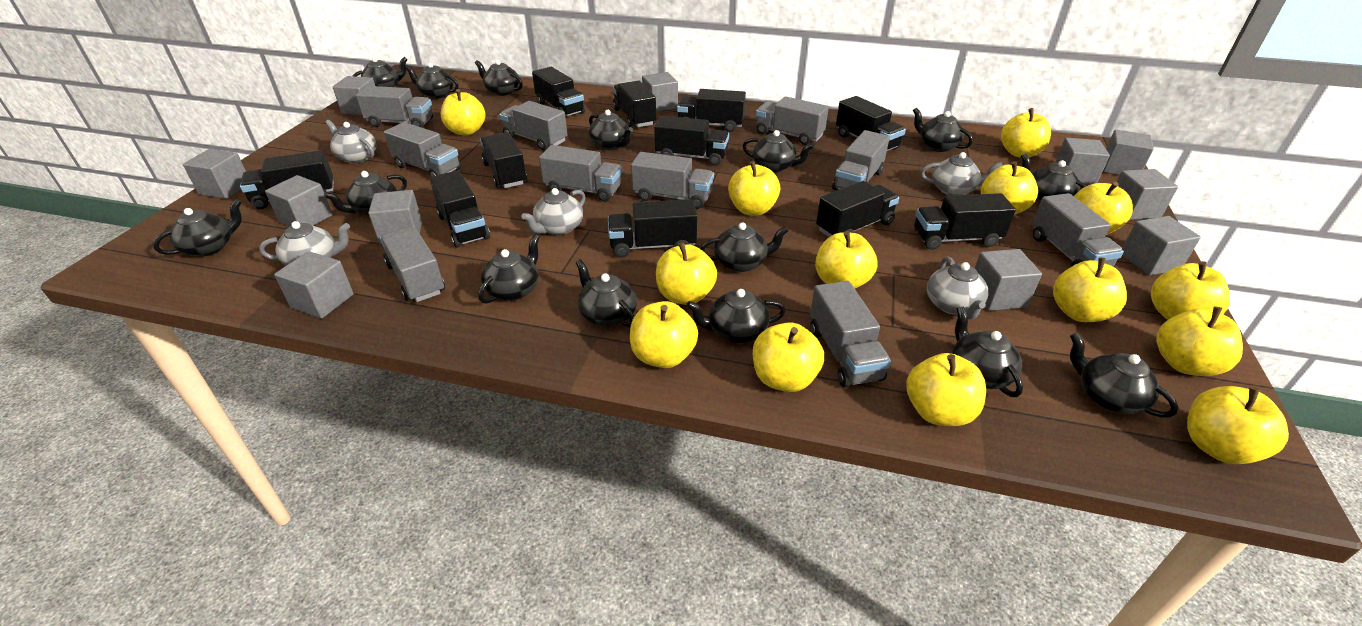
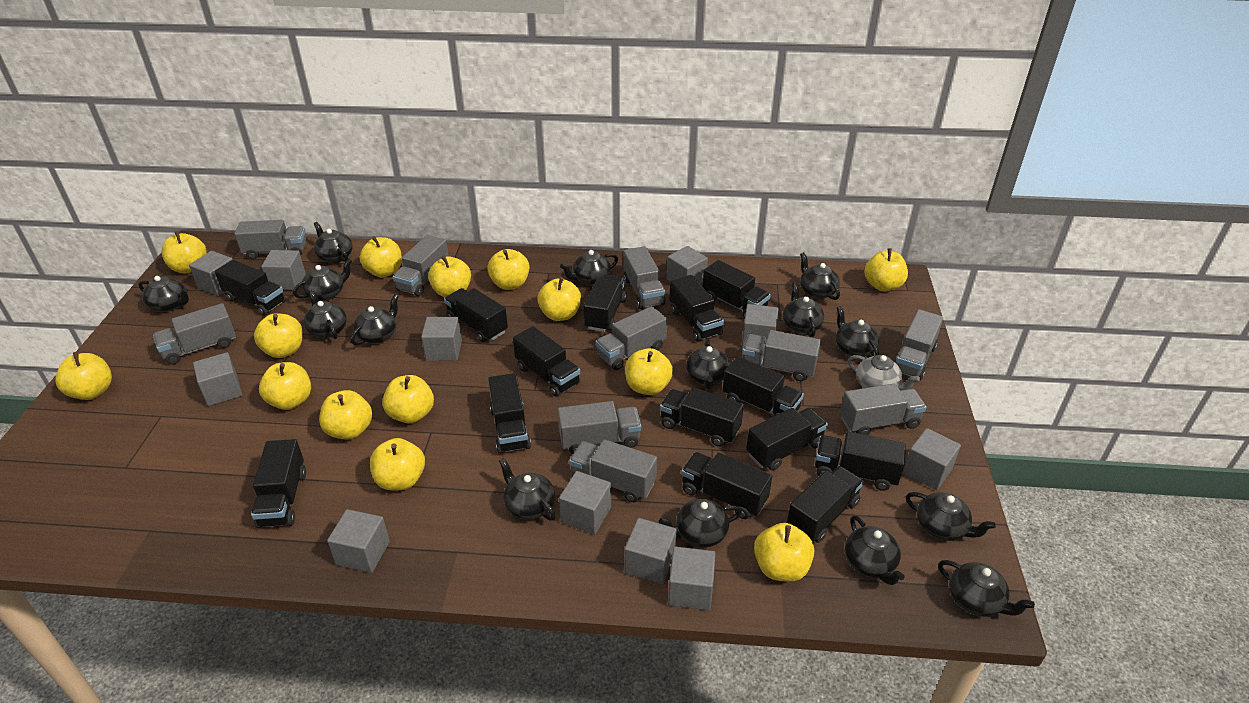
black truck: [240,150,334,209] [430,170,490,248] [480,132,527,189] [532,67,585,118] [608,199,697,258] [613,81,656,128] [654,116,729,166] [677,89,746,132] [816,181,899,237] [836,96,906,151] [914,193,1016,250] = 11 -> [215,260,286,316] [251,439,306,528] [444,288,508,342] [488,373,531,454] [513,326,580,397] [584,274,627,332] [660,387,744,447] [669,275,724,342] [681,452,772,519] [703,260,771,318] [723,356,804,416] [746,408,828,471] [787,466,864,543] [815,431,906,491] = 14
grey teapot: [259,221,350,266] [325,120,377,163] [521,188,585,235] [920,152,1003,196] [927,256,989,319] = 5 -> [848,355,920,390] = 1

